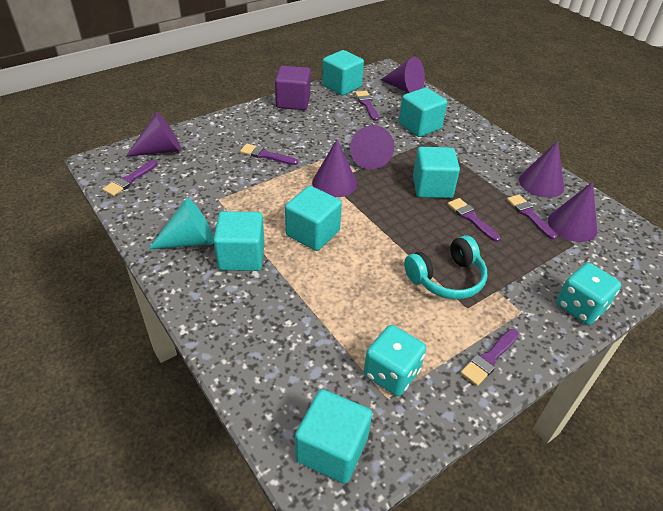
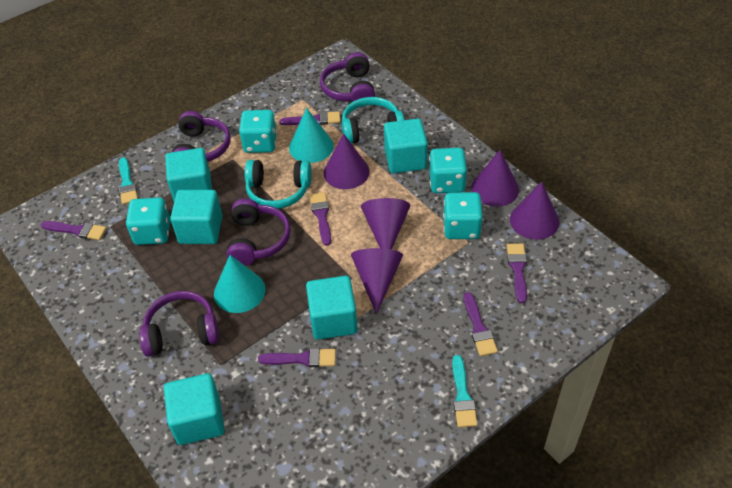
purple cone: [126,112,181,157] [312,139,357,197] [350,125,394,169] [381,57,425,93] [519,140,564,198] [548,182,597,242] = 6 -> [323,133,370,189] [351,248,403,314] [361,198,410,249] [471,150,519,207] [510,182,559,240] = 5
purple cube: [275,66,311,110] = 1 -> none = 0
purple headphones: none = 0 -> [139,291,219,357] [172,111,231,162] [226,199,291,266] [320,52,375,102] = 4
turquoise brush: none = 0 -> [119,157,138,205] [452,355,478,428] = 2
turquoise cone: [148,198,214,249] = 1 -> [214,255,265,313] [289,108,334,163] = 2
turquoise cube: [213,211,265,271] [285,186,342,251] [295,389,372,484] [322,50,364,96] [399,87,447,137] [413,147,460,198] = 6 -> [164,373,225,445] [165,148,212,201] [170,190,223,244] [306,276,358,340] [384,119,428,173] = 5
turquoise dice: [364,325,426,396] [557,263,621,325] = 2 -> [126,197,171,245] [239,110,277,153] [429,148,467,193] [443,192,483,239] = 4
turquoise headphones: [404,235,487,299] = 1 -> [245,160,312,209] [342,97,404,144] = 2

